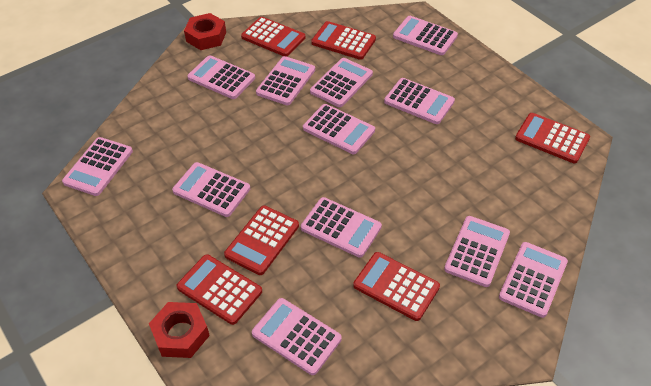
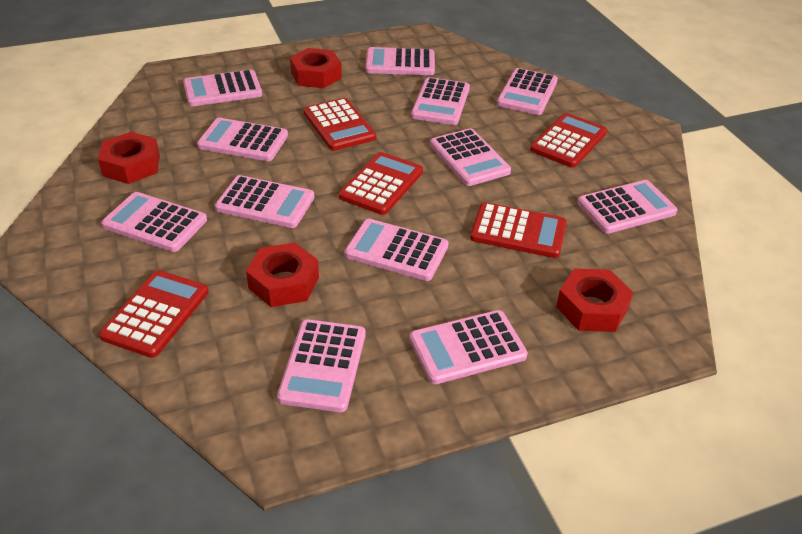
red calculator: [176,254,262,325] [224,205,299,275] [241,17,305,57] [311,21,376,60] [353,252,440,321] [515,113,590,163] = 6 -> [99,270,209,358] [304,98,376,151] [339,152,423,215] [470,202,567,258] [530,113,607,168] = 5
red nut: [149,302,210,358] [184,13,226,50] = 2 -> [98,132,160,184] [246,242,319,307] [290,48,342,88] [556,268,633,332] = 4

